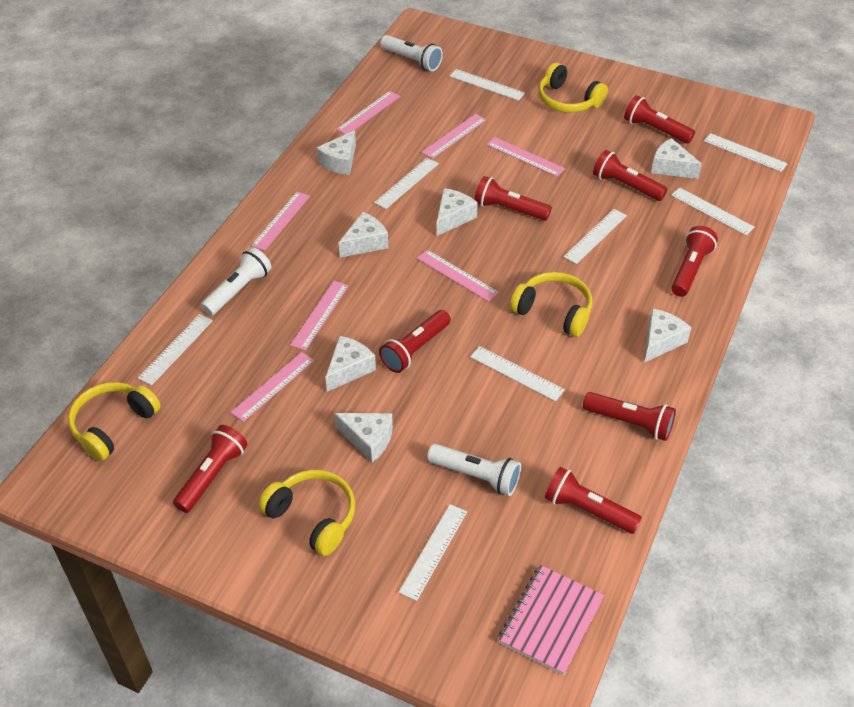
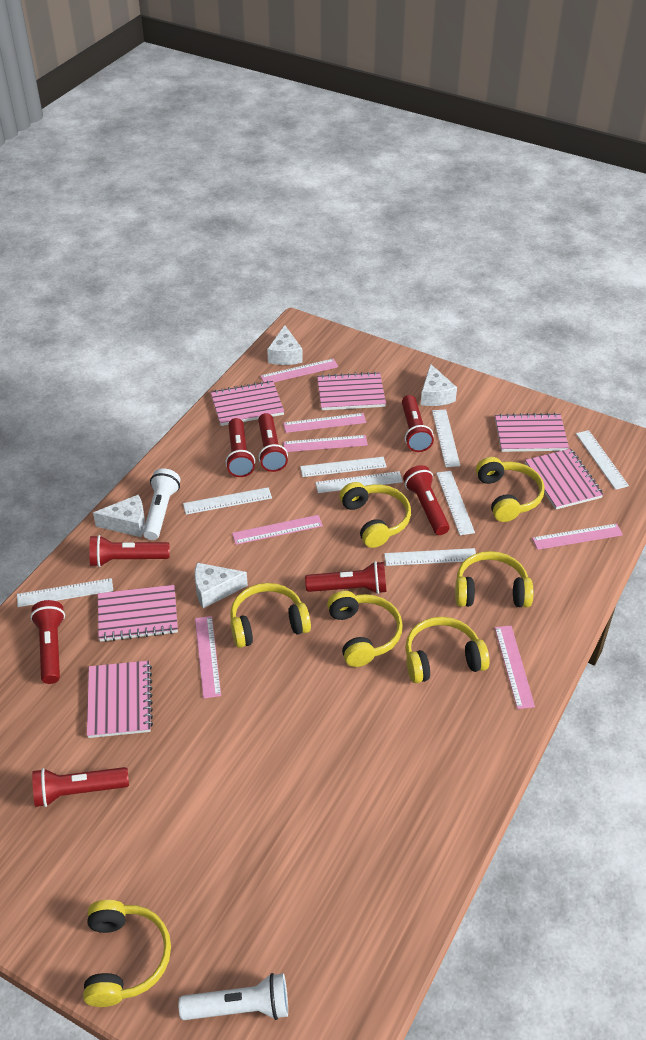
pink notebook: [498,565,604,675] = 1 -> [87,661,153,738] [98,585,178,642] [210,381,284,426] [317,372,386,410] [495,413,569,452] [525,449,604,509] = 6
white cheese: [316,130,356,175] [325,336,376,392] [334,413,393,462] [339,212,388,258] [437,188,478,236] [644,308,691,363] [651,138,702,179] = 7 -> [93,495,145,537] [194,563,248,608] [267,325,303,365] [421,364,457,406] = 4
white flashlight: [201,247,271,316] [380,35,443,71] [427,444,521,496] = 3 -> [143,468,180,540] [179,973,288,1020] = 2
yellow headphones: [68,382,160,461] [258,470,355,556] [510,272,592,337] [538,62,608,113] = 4 -> [83,900,171,1007] [230,583,311,648] [327,591,403,667] [340,482,411,548] [405,617,490,683] [455,551,533,607] [476,457,545,522] = 7

